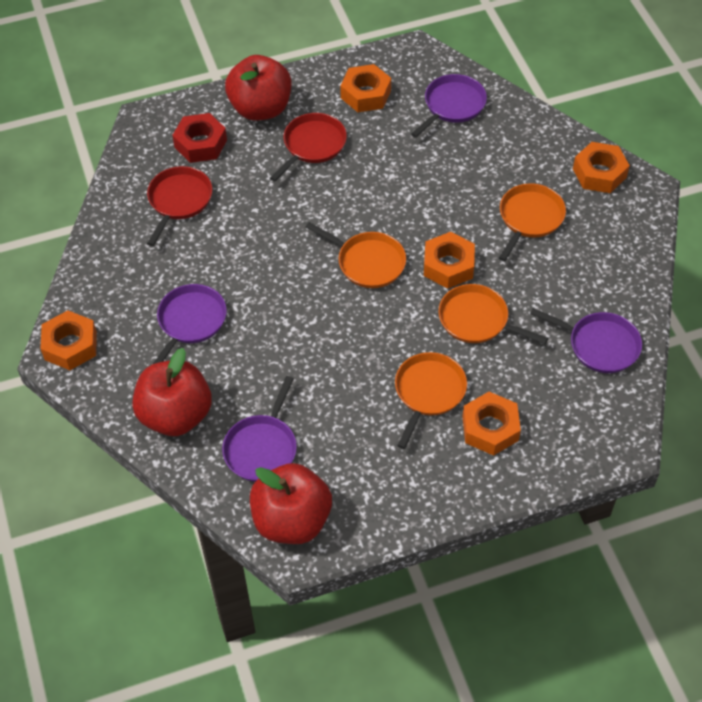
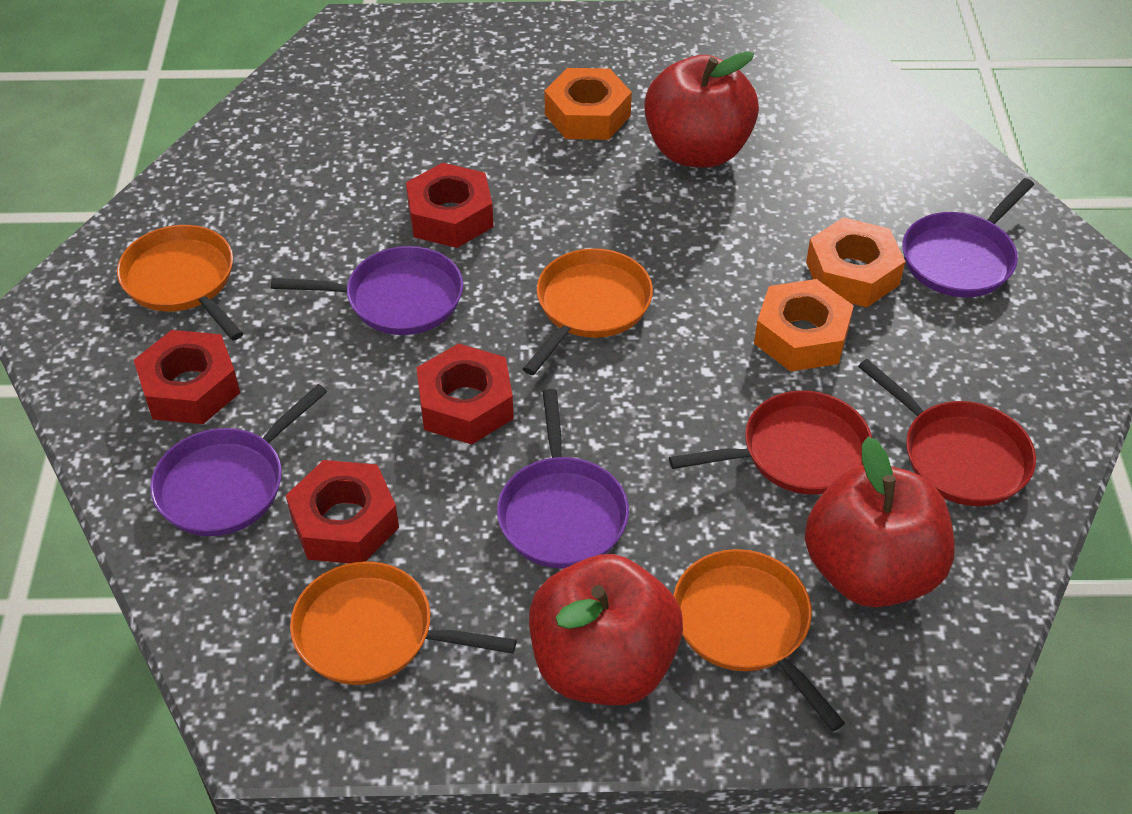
orange nut: [40,310,97,370] [340,64,391,112] [424,232,475,289] [462,392,521,456] [573,142,630,193] = 5 -> [545,68,632,140] [754,279,854,372] [806,217,905,307] = 3
red nut: [172,113,227,163] = 1 -> [134,330,240,424] [286,460,399,563] [406,163,494,248] [416,343,514,444] = 4

